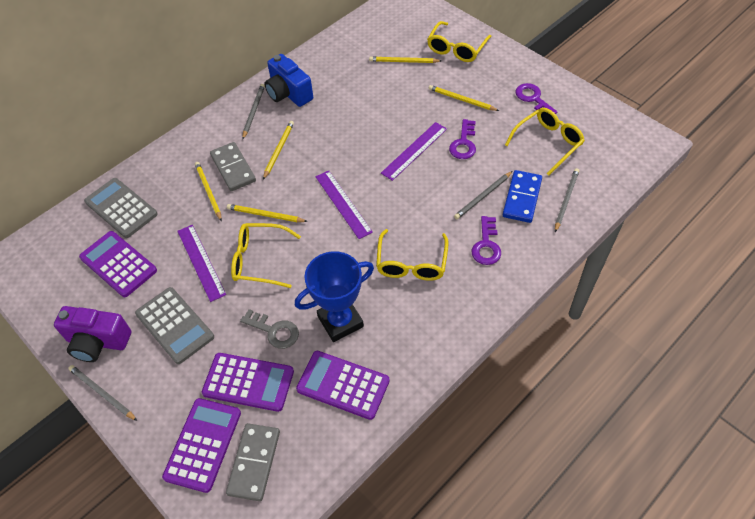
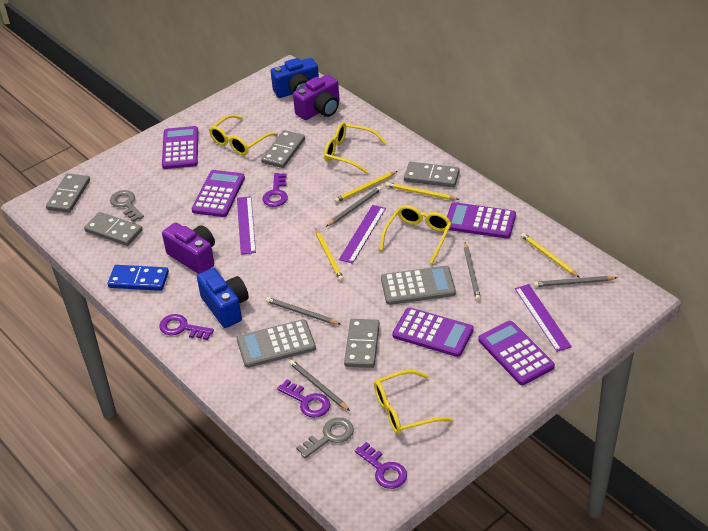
blue camera: [264,54,313,107] = 1 -> [197,268,249,328] [271,58,319,98] = 2
blue trophy: [295,251,374,342] = 1 -> none = 0
grey domino: [210,142,256,191] [226,423,280,501] = 2 -> [46,173,90,213] [84,212,143,246] [261,130,305,168] [344,319,380,368] [404,162,460,187] = 5
grey key: [240,309,299,349] = 1 -> [110,190,144,222] [296,418,354,458] = 2
grey pencil: [68,365,137,421] [242,84,265,139] [454,171,513,219] [555,168,579,232] = 4 -> [266,297,341,325] [289,360,350,411] [326,187,381,227] [464,243,481,301] [534,276,617,287] = 5
purple calculator: [79,231,157,297] [162,398,241,493] [202,353,294,412] [296,351,390,420] = 4 -> [162,126,198,169] [192,170,245,217] [393,307,474,357] [447,202,516,238] [478,321,555,385] = 5
purple camera: [54,306,132,362] = 1 -> [162,222,215,274] [293,74,340,120] = 2
purple key: [449,119,476,159] [472,216,501,265] [515,83,557,114] = 3 -> [159,314,214,340] [263,173,288,207] [277,380,330,418] [355,442,407,489] = 4
yellow pencil: [195,162,222,221] [227,204,308,222] [263,121,294,180] [369,57,441,63] [429,85,499,111] = 5 -> [315,228,344,281] [334,171,398,203] [386,182,459,200] [521,233,580,278] = 4

